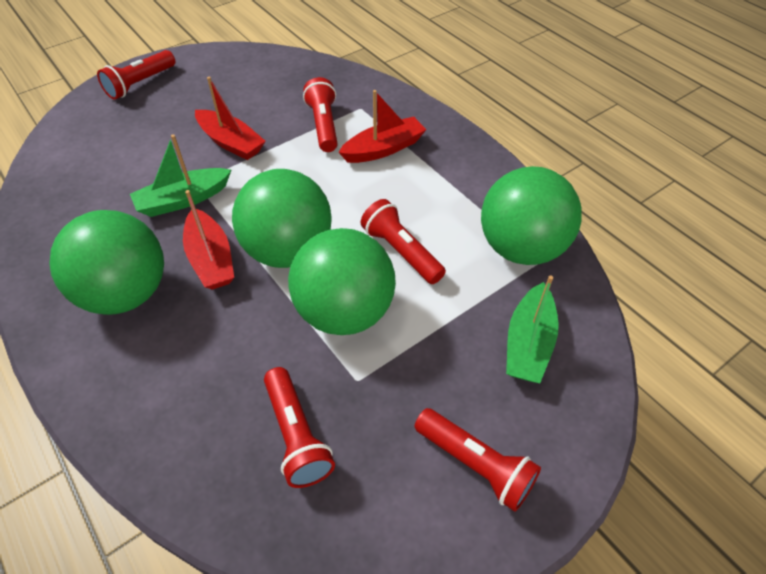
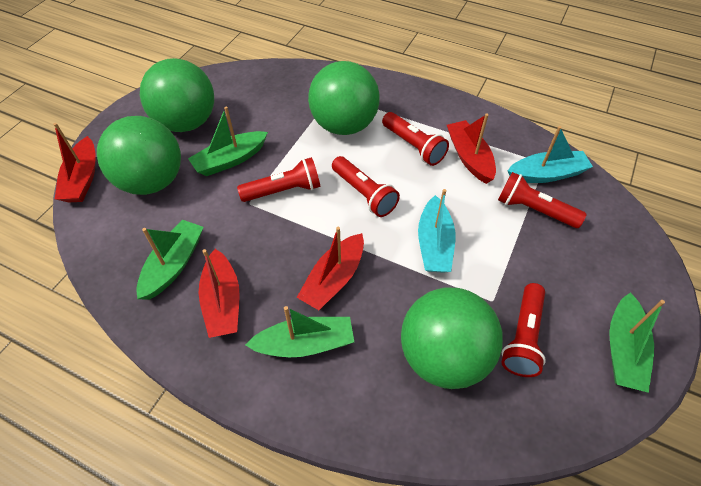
green boat: [130,134,231,217] [506,276,559,383] = 2 -> [136,220,203,300] [188,107,268,176] [245,306,354,357] [609,292,665,393] = 4
red boat: [183,190,234,290] [195,77,265,160] [338,90,426,163] = 3 -> [53,123,96,202] [199,249,240,338] [297,227,364,310] [447,114,496,184] = 4
turquoise boat: none = 0 -> [418,189,455,272] [507,126,593,183] = 2

